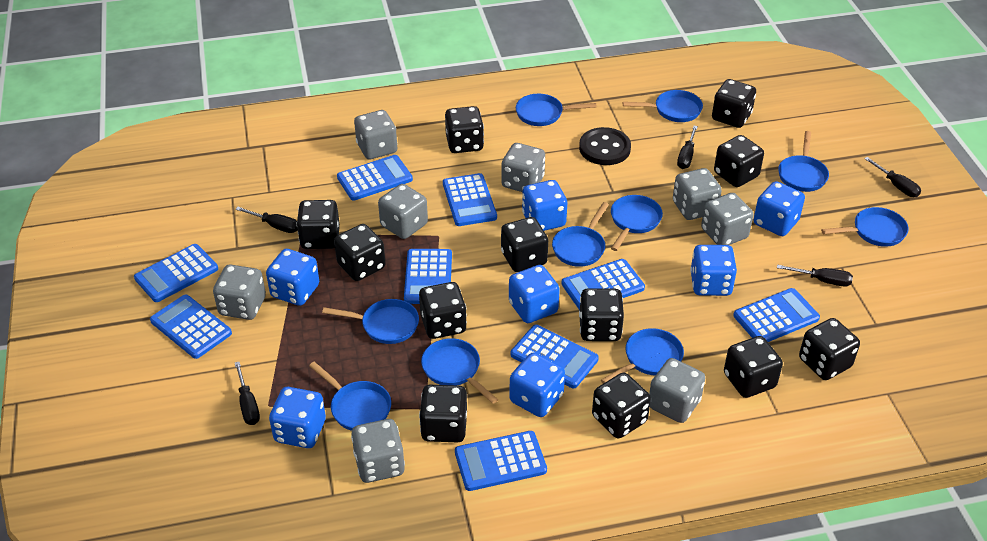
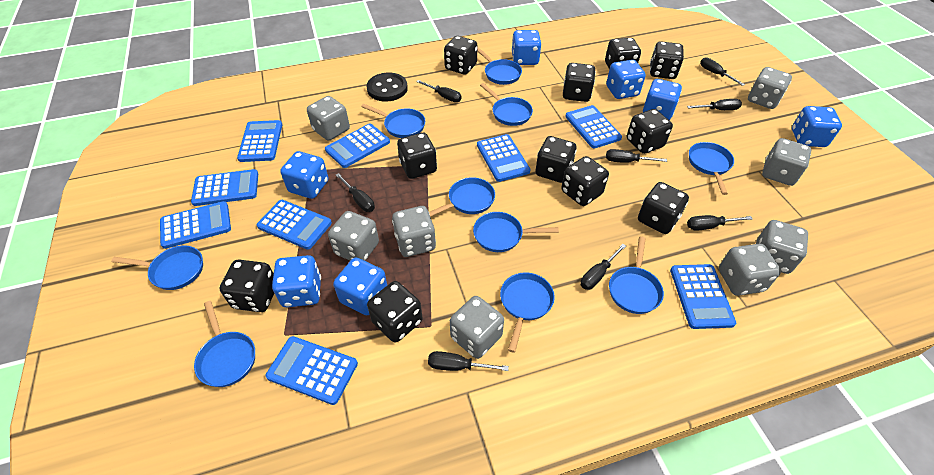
black dice: [296,200,340,249] [334,224,386,281] [419,282,467,339] [419,385,467,442] [445,106,484,153] [501,217,548,272] [579,288,624,341] [592,372,651,438] [712,79,756,128] [714,135,764,187] [724,336,783,398] [799,318,860,380] = 12 -> [219,260,274,312] [367,281,423,343] [397,133,437,179] [444,36,477,75] [535,136,576,183] [561,156,609,206] [563,63,596,102] [605,38,641,69] [627,109,673,154] [638,182,689,234] [650,41,684,79] = 11
black screwdriver: [235,362,260,425] [236,207,298,233] [677,126,698,169] [777,265,853,286] [864,157,921,197] = 5 -> [336,173,375,212] [416,80,462,102] [428,351,509,371] [580,244,626,290] [606,149,667,163] [687,99,742,110] [687,215,753,231] [700,57,745,86] = 8

